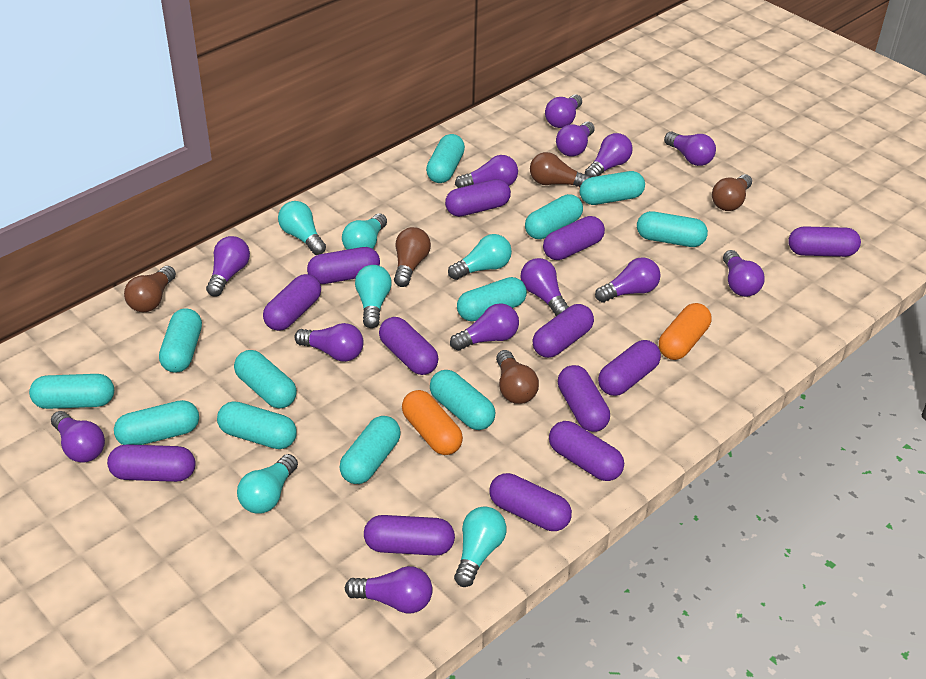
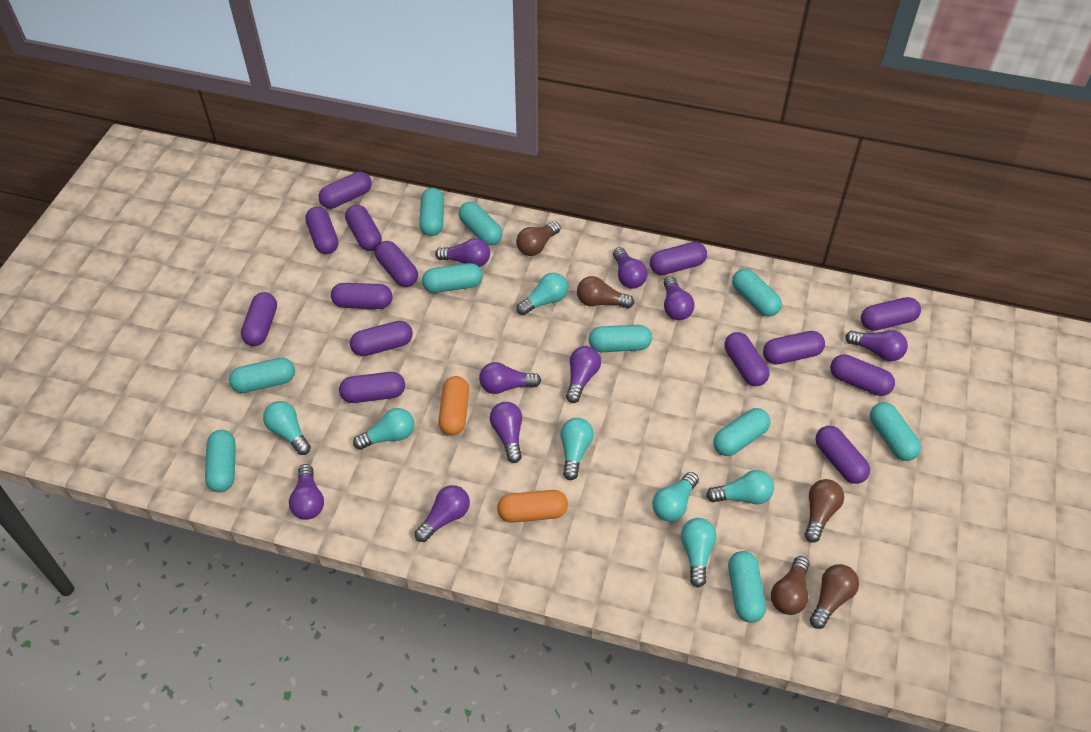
purple capsule: [107,444,195,482] [263,274,321,331] [307,247,380,284] [364,515,455,556] [379,317,439,375] [445,179,511,217] [489,473,572,531] [533,304,594,358] [543,216,605,260] [549,421,624,481] [558,365,610,432] [598,340,661,396] [788,226,861,257] = 13 -> [241,292,277,346] [305,207,338,254] [318,172,372,209] [331,283,392,309] [339,372,405,403] [345,205,382,251] [350,321,413,356] [375,241,418,287] [650,242,707,275] [724,332,769,386] [763,331,825,365] [815,426,870,484] [830,354,895,396] [861,297,921,331] = 14
purple light bulb: [51,411,105,463] [206,236,250,296] [294,323,364,362] [345,566,433,613] [450,303,519,351] [455,155,518,188] [520,258,569,316] [545,94,582,128] [556,122,594,156] [585,133,633,177] [595,257,661,303] [664,132,716,166] [723,250,765,297] = 13 -> [289,464,324,520] [415,485,470,542] [435,238,490,267] [479,362,541,394] [490,402,522,463] [566,346,601,403] [613,247,648,289] [664,276,695,320] [846,330,908,361] = 9
turquoise capsule: [29,374,114,409] [114,400,199,445] [159,308,202,373] [217,401,297,449] [234,350,297,408] [340,416,401,484] [426,134,465,183] [430,370,495,430] [457,277,527,321] [525,194,583,239] [579,171,645,205] [637,211,708,247] = 12 -> [205,430,236,492] [229,358,295,393] [419,188,444,236] [422,263,483,293] [459,202,503,246] [589,325,652,352] [713,408,770,456] [728,551,766,623] [732,269,782,317] [870,402,921,461] = 10
turquoise light bulb: [237,454,298,514] [278,201,326,255] [342,214,387,250] [355,265,392,328] [448,234,512,280] [454,506,507,587] = 6 -> [263,401,311,455] [353,408,414,450] [517,273,568,315] [560,418,594,480] [652,472,699,521] [681,518,716,587] [706,470,774,504] = 7

